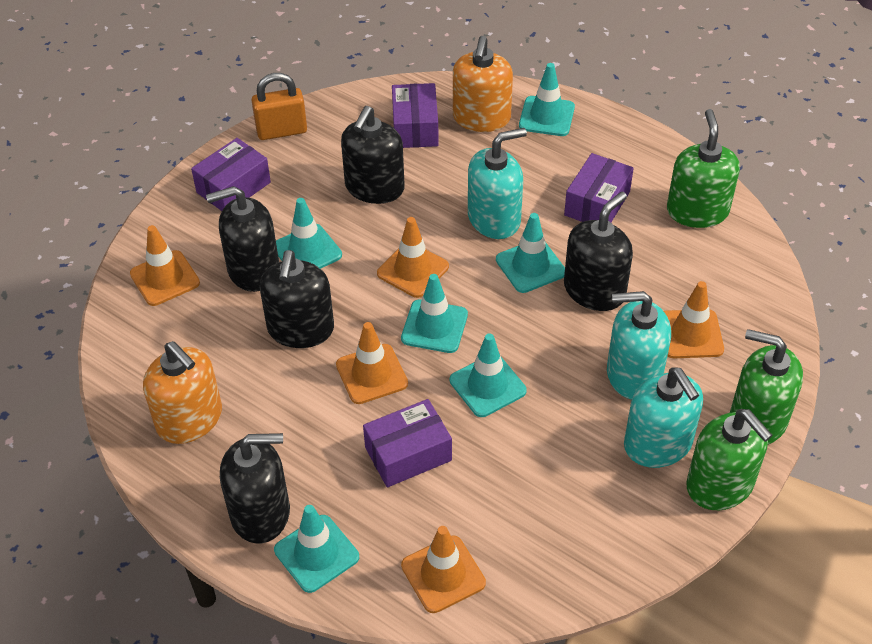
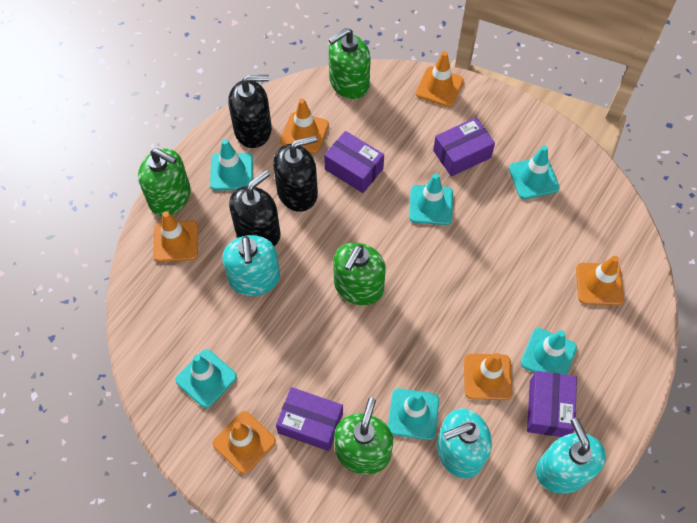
black soap dispenser: [206,186,279,292] [220,433,290,543] [260,250,334,348] [341,106,405,204] [564,191,633,311] = 5 -> [228,75,272,148] [229,170,281,246] [273,135,318,212] = 3
green soap dispenser: [667,109,740,228] [686,409,773,510] [730,329,803,444] = 3 -> [138,148,191,216] [328,28,371,99] [333,243,386,305] [334,397,393,474] = 4
orange padlock: [251,73,307,140] = 1 -> none = 0
orange soap dispenser: [143,341,222,444] [453,36,513,132] = 2 -> none = 0
orange traffic cone: [130,225,200,306] [336,322,408,404] [377,217,449,298] [401,526,486,613] [664,281,724,358] = 5 -> [153,211,198,262] [213,411,276,474] [280,99,329,153] [416,51,464,107] [464,353,512,400] [576,256,624,305] = 6

